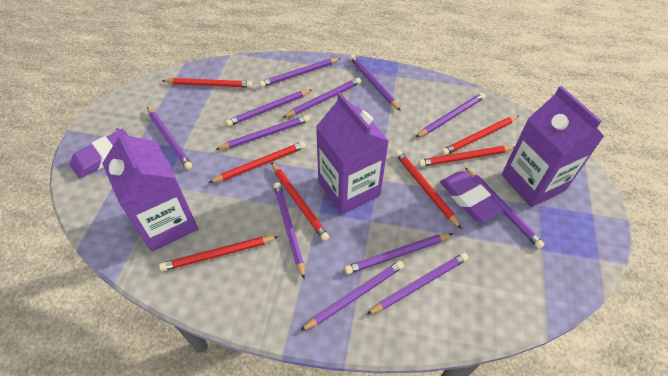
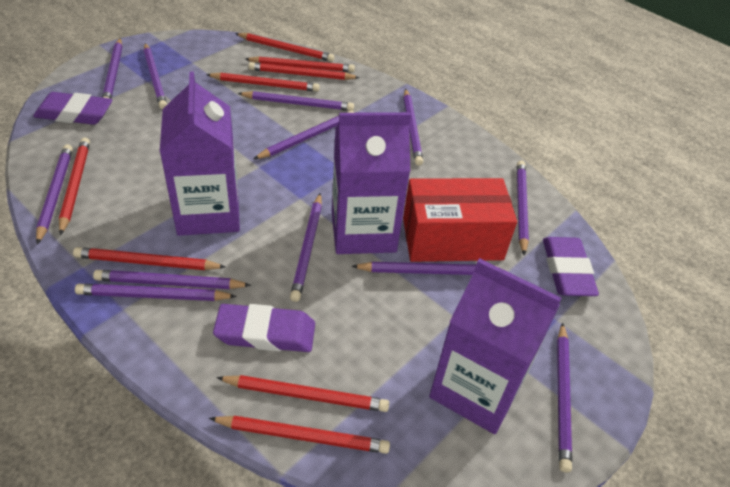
purple eraser: [70,129,129,179] [440,171,503,222] = 2 -> [33,92,112,125] [213,304,315,352] [543,237,599,296] = 3
red box: none = 0 -> [403,178,517,262] = 1
red pencil: [159,236,279,271] [162,78,252,88] [209,142,306,183] [271,162,329,241] [395,150,462,229] [418,146,514,167] [441,116,519,155] = 7 -> [59,137,90,235] [73,247,226,270] [206,73,320,92] [209,416,390,454] [216,375,389,412] [235,33,335,62] [245,56,355,72] [248,62,360,80] = 8

